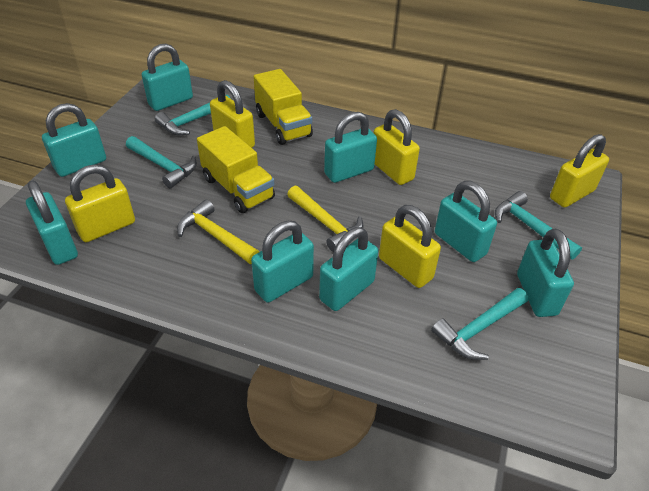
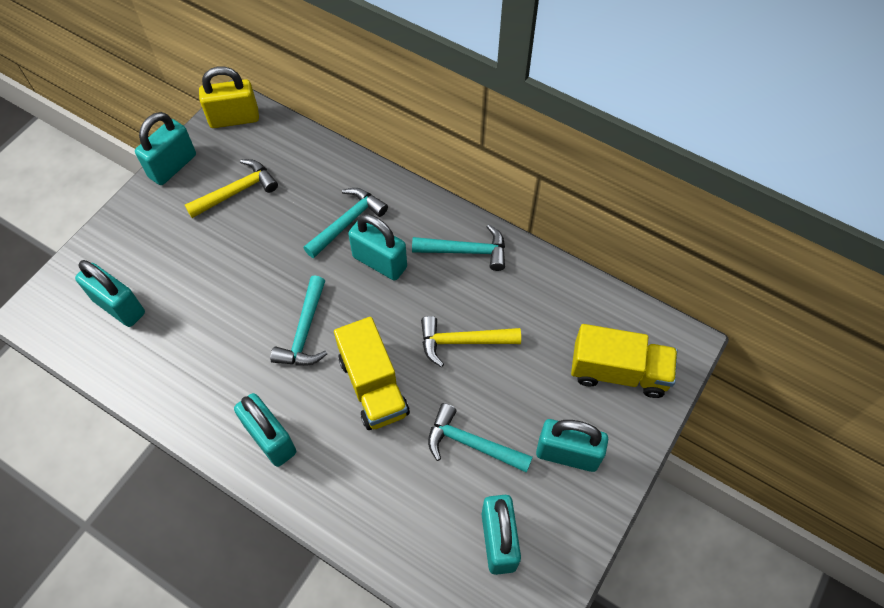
turquoise padlock: [26,180,78,265] [42,103,106,177] [142,44,193,111] [251,221,314,303] [319,227,378,311] [324,112,377,183] [435,181,497,262] [517,229,574,317] = 8 -> [75,260,145,327] [135,112,196,185] [234,393,296,467] [348,214,407,281] [481,495,521,575] [536,419,608,472] = 6
yellow padlock: [65,164,135,242] [210,80,255,148] [373,109,420,185] [379,205,441,288] [550,134,609,208] = 5 -> [199,67,259,128] = 1

